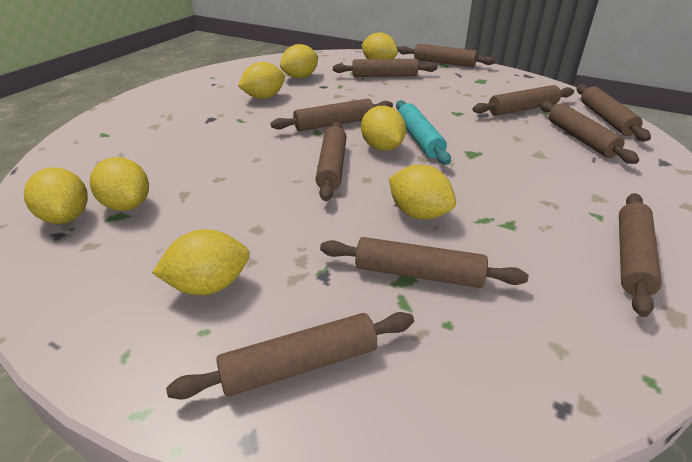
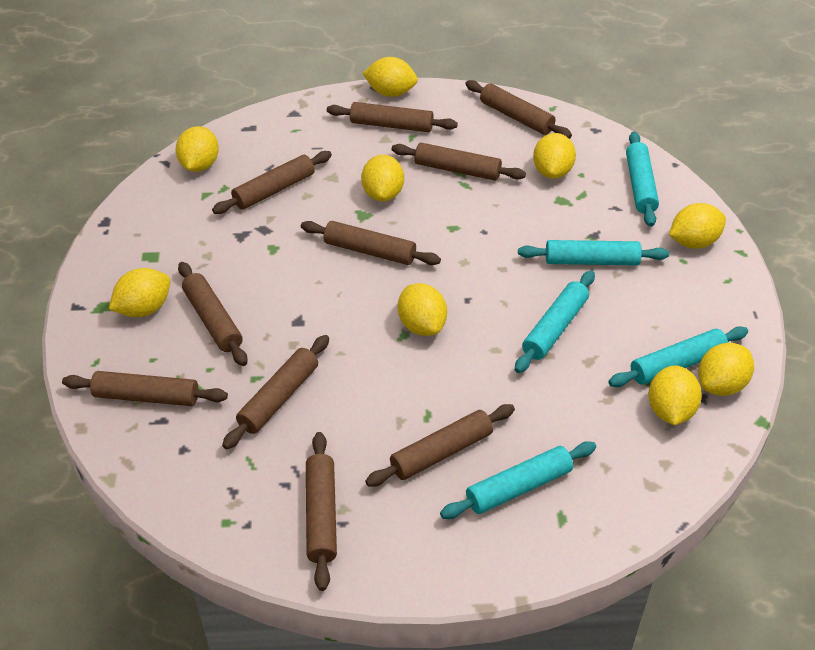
turquoise rolling pin: [396,100,451,165] = 1 -> [440,441,596,519] [515,271,595,373] [518,240,669,265] [608,326,748,387] [626,132,659,227] = 5
yellow lemon: [24,167,88,224] [90,157,149,211] [152,229,250,295] [238,62,285,99] [280,44,318,78] [361,106,406,151] [362,32,398,59] [389,165,456,220] = 8 -> [109,268,170,317] [175,126,219,172] [361,155,404,202] [363,57,418,97] [398,283,447,336] [533,133,576,179] [648,365,702,425] [669,203,726,249] [698,343,754,396] = 9

